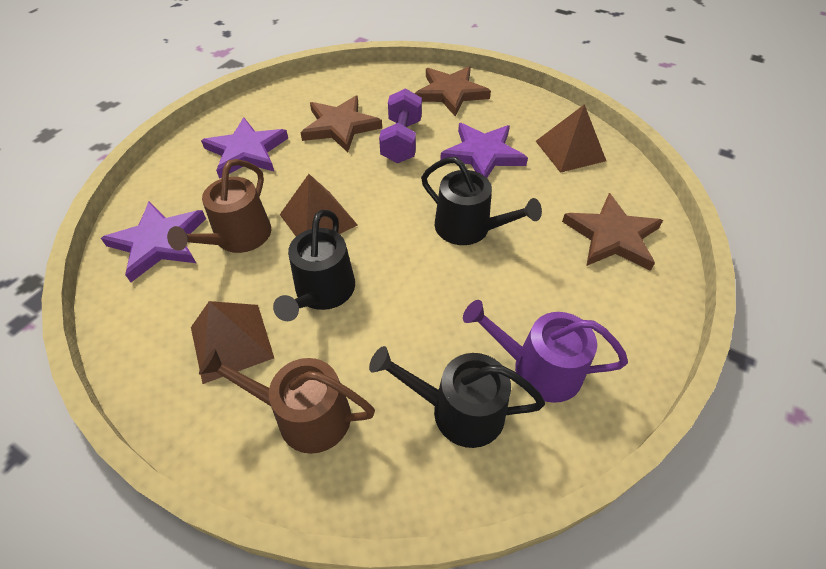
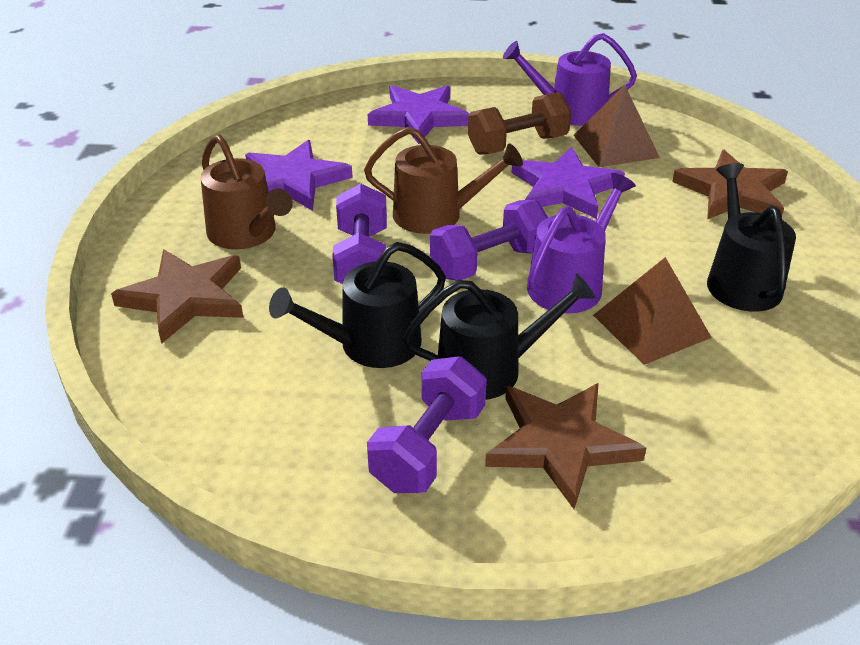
brown dumbbell: none = 0 -> [468,92,571,155] = 1
brown pyramid: [191,301,274,384] [280,174,358,236] [536,104,606,173] = 3 -> [573,85,660,167] [593,257,712,365] = 2
purple dumbbell: [379,88,422,163] = 1 -> [332,184,387,284] [367,356,487,493] [430,200,548,281] = 3
purple watering can: [463,300,628,403] = 1 -> [503,33,637,126] [527,173,636,313] = 2

